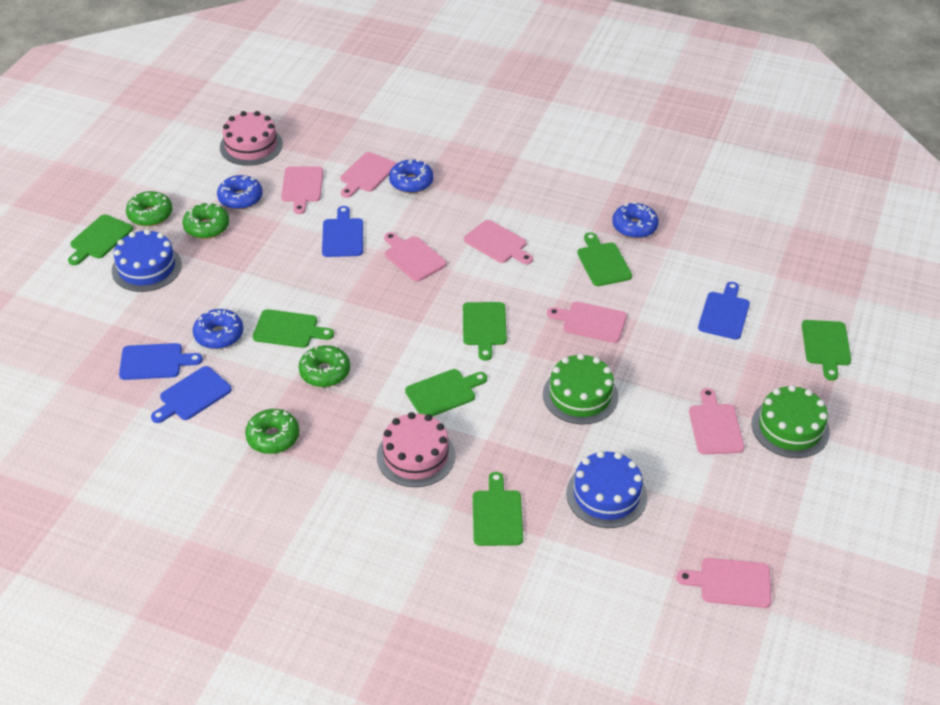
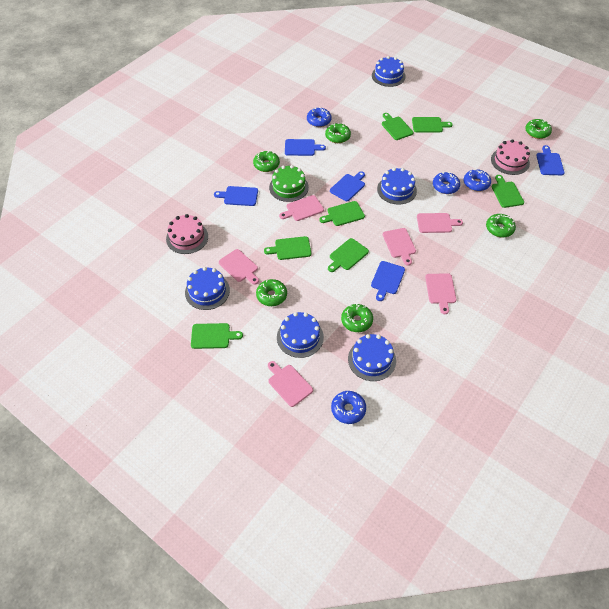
blue cake: [112,229,182,292] [566,451,647,528] = 2 -> [185,267,230,310] [277,312,324,358] [348,334,396,381] [372,56,406,87] [377,168,417,205] = 5
blue cutting board: [119,343,203,380] [151,366,232,423] [322,206,363,257] [698,282,750,340] = 4 -> [214,186,258,206] [285,139,326,156] [330,171,365,201] [371,261,405,301] [536,145,565,175] = 5
green cake: [543,353,618,424] [752,385,830,458] = 2 -> [269,165,309,202] = 1
green donut: [126,191,173,226] [183,202,229,239] [245,409,299,454] [299,345,350,387] = 4 -> [253,151,280,172] [256,279,287,306] [325,123,351,143] [341,304,373,332] [486,214,516,238] [525,119,552,139] = 6
pink cutting board: [281,166,323,214] [341,152,397,198] [384,232,447,282] [464,220,533,264] [547,302,627,343] [676,558,771,608] [689,388,744,455] = 7 -> [219,249,259,285] [268,361,313,407] [279,195,324,221] [383,228,416,266] [417,213,463,233] [425,273,456,314] = 6

